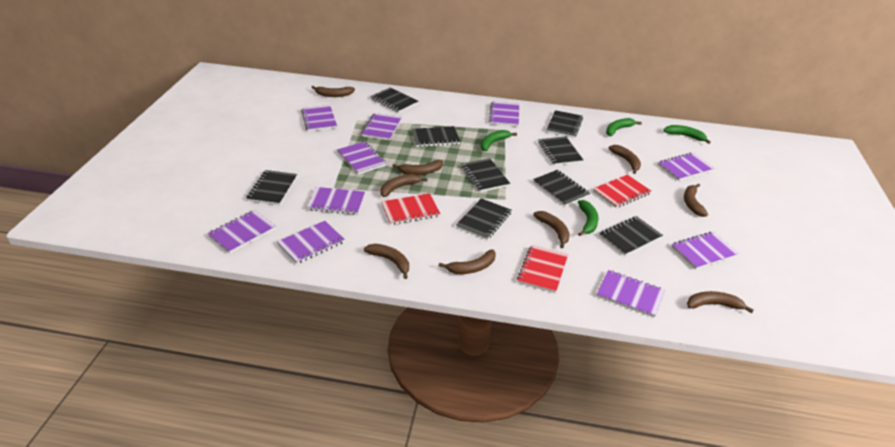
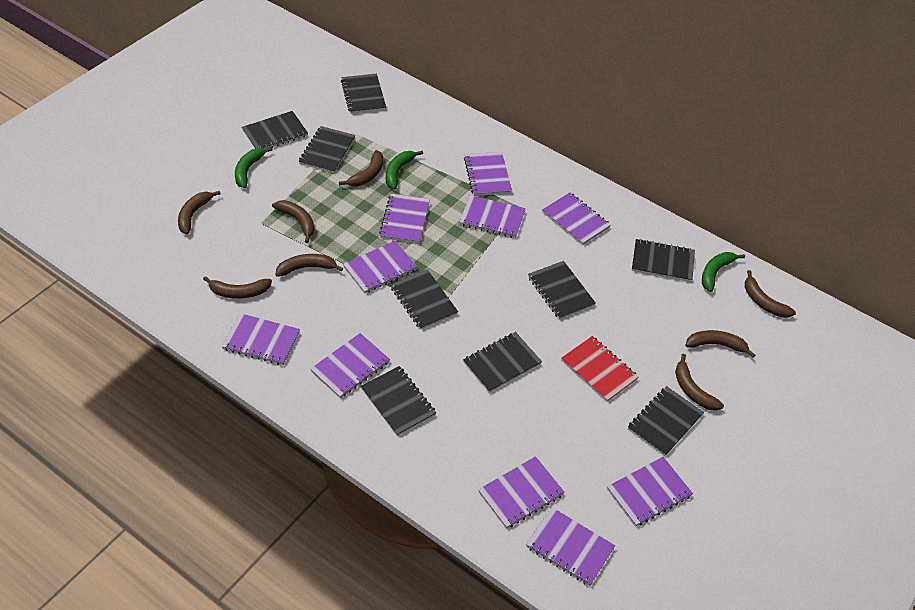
brown banana: [311,86,355,97] [364,244,409,279] [380,174,427,197] [393,160,443,175] [439,249,496,274] [533,211,570,248] [608,145,641,174] [684,183,708,217] [687,291,754,313] = 9 -> [178,191,221,234] [203,276,272,299] [272,200,315,243] [275,254,343,277] [339,150,383,186] [675,354,724,411] [685,330,755,358] [745,270,796,318] = 8
green banana: [481,130,517,151] [578,200,599,236] [606,118,642,136] [663,125,711,144] = 4 -> [235,147,272,188] [386,151,423,189] [702,252,745,292] = 3
red notebook: [381,193,441,225] [517,245,568,293] [593,175,651,208] = 3 -> [561,336,639,402] = 1

